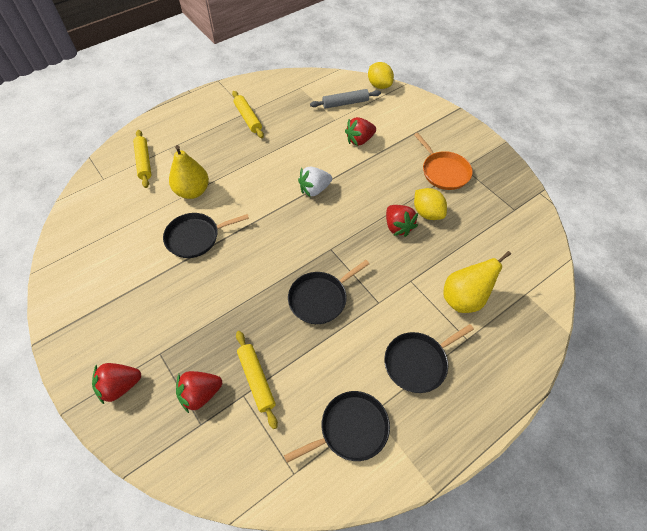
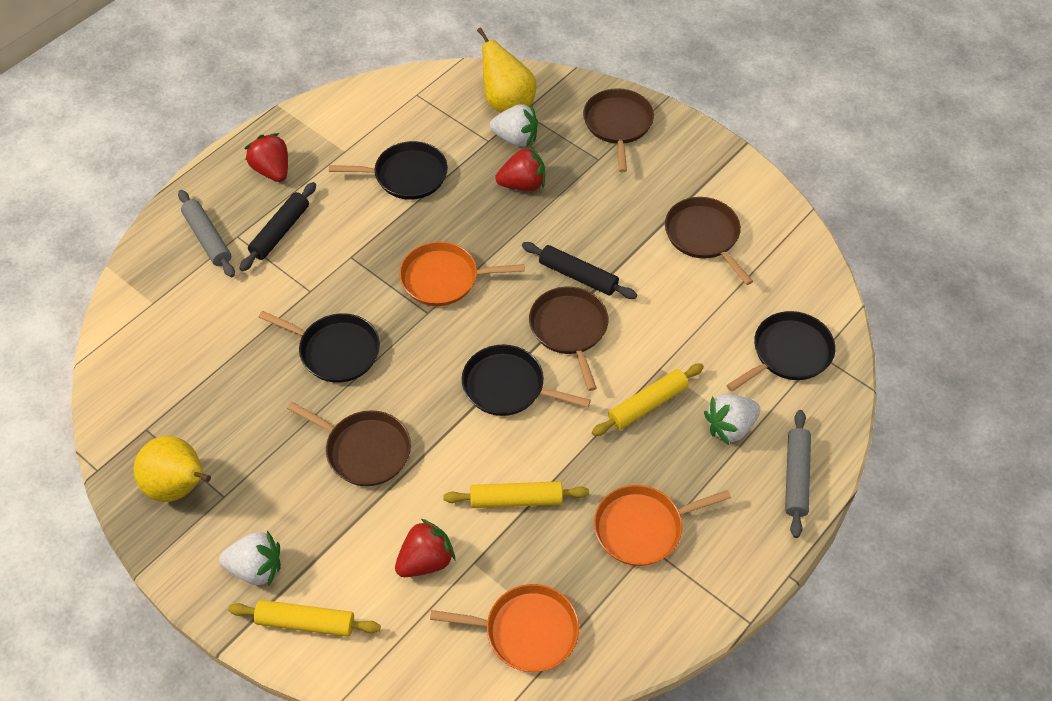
black rolling pin: none = 0 -> [239,182,316,271] [522,242,637,299] = 2
brown pan: none = 0 -> [287,402,411,486] [529,287,608,391] [583,88,654,172] [665,197,753,285] = 4
grey rolling pin: [310,89,381,109] = 1 -> [178,190,235,277] [785,410,811,538] = 2
orange pan: [414,133,473,190] = 1 -> [399,242,525,306] [430,584,579,672] [594,485,731,566] = 3
red strawberry: [92,363,141,404] [176,371,222,413] [345,117,376,146] [386,205,418,237] = 4 -> [244,133,288,182] [395,518,455,577] [495,146,545,191] = 3
white strawberry: [298,167,332,197] = 1 -> [219,531,281,586] [490,104,538,147] [704,394,760,445] = 3
yellow lemon: [368,62,394,89] [414,188,447,220] = 2 -> none = 0

